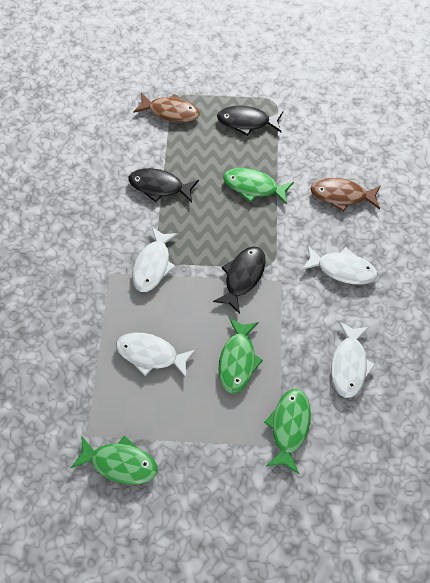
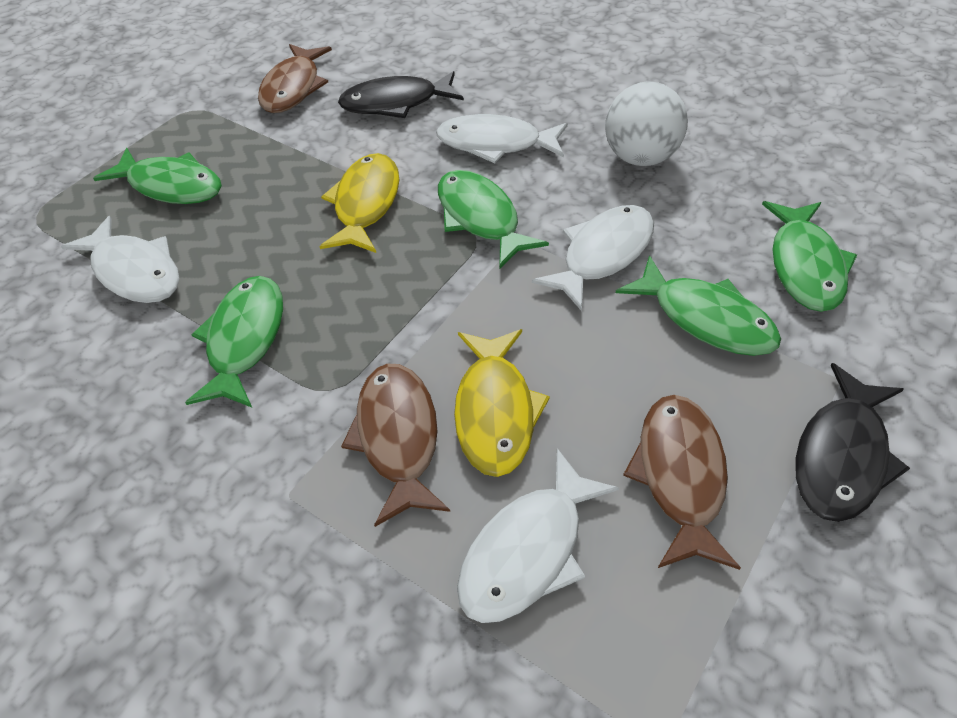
black fish: [129,168,199,203] [213,246,266,314] [217,106,283,136] = 3 -> [338,71,464,118] [795,363,910,522] = 2
brown fish: [133,93,200,123] [310,178,381,212] = 2 -> [258,44,332,113] [341,364,450,527] [623,395,741,570] = 3
green fish: [71,436,158,485] [218,318,263,394] [223,168,294,205] [264,389,311,474] = 4 -> [93,148,222,204] [185,276,283,408] [438,170,549,268] [616,255,781,356] [762,201,857,312] = 5
white ball: none = 0 -> [605,82,688,166] = 1
yellow fish: none = 0 -> [319,153,399,253] [454,329,550,477] = 2

